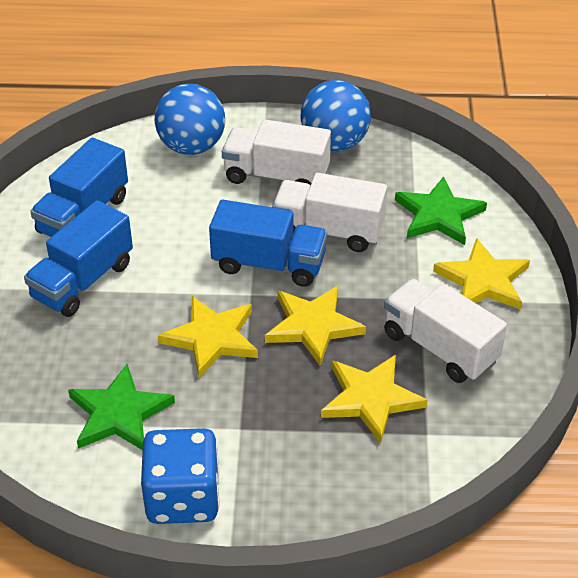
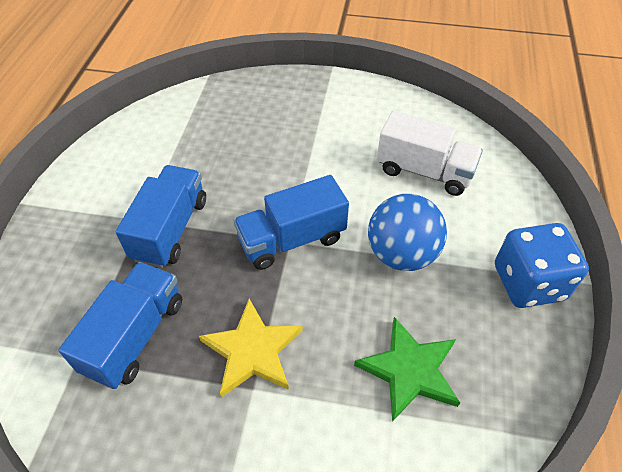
blue ball: [155,84,225,155] [301,80,371,151] = 2 -> [368,194,447,271] = 1
green star: [68,364,175,450] [395,177,487,245] = 2 -> [354,317,460,422] = 1
white truck: [222,119,331,186] [272,173,387,252] [384,279,507,383] = 3 -> [377,110,483,196] = 1
yellow star: [158,296,258,378] [265,286,366,366] [321,355,427,444] [433,238,530,310] = 4 -> [199,299,303,397] = 1

